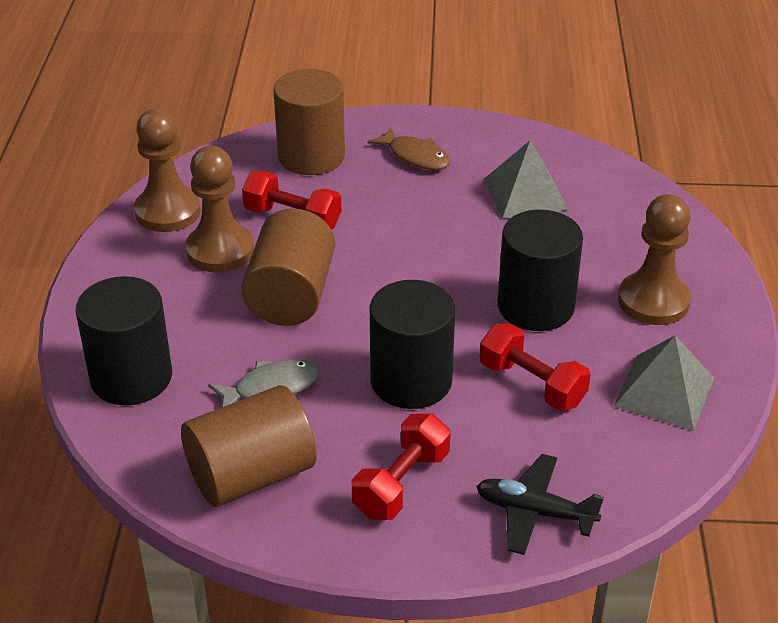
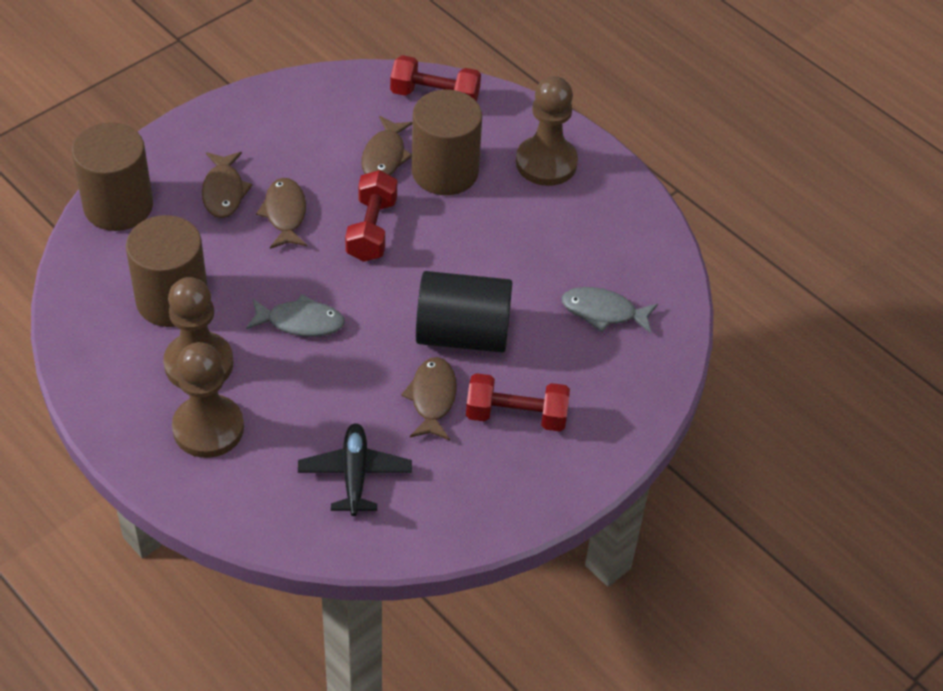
black cylinder: [75,276,172,405] [370,280,455,409] [498,210,583,331] = 3 -> [416,271,512,353] = 1
brown fish: [368,127,450,170] = 1 -> [202,152,252,218] [256,178,307,249] [362,116,413,175] [401,357,457,440] = 4
grey fish: [208,359,320,407] = 1 -> [246,294,345,337] [562,287,658,333] = 2
grey pyramid: [484,141,569,219] [614,336,714,431] = 2 -> none = 0

